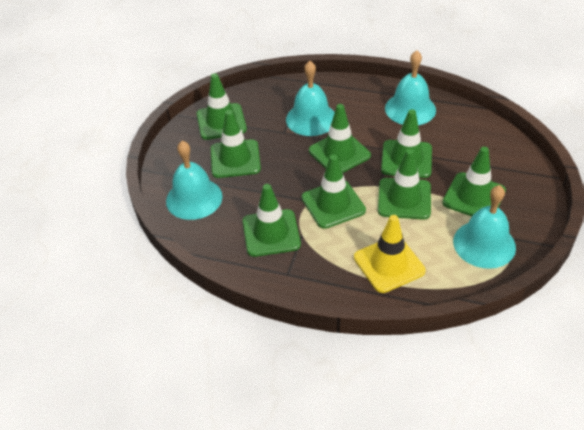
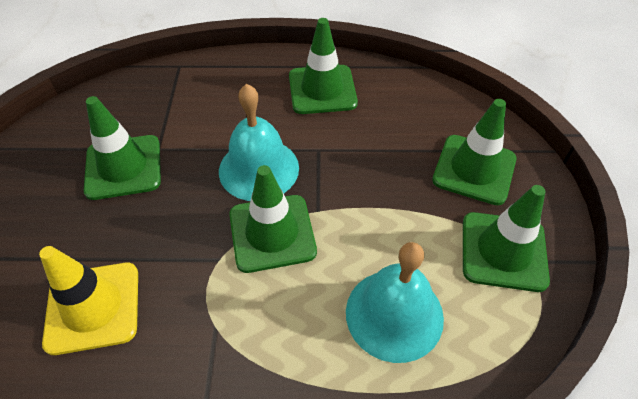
green traffic cone: [197,73,247,140] [211,110,261,178] [243,184,301,257] [302,155,366,229] [309,104,371,173] [378,149,431,220] [381,109,432,178] [442,147,506,216] = 8 -> [84,96,161,200] [229,165,317,273] [289,18,358,114] [432,99,516,205] [463,185,550,292] = 5
turquoise bell: [166,141,223,220] [286,61,335,136] [385,50,436,125] [453,185,516,269] = 4 -> [219,84,299,201] [346,242,444,363] = 2

